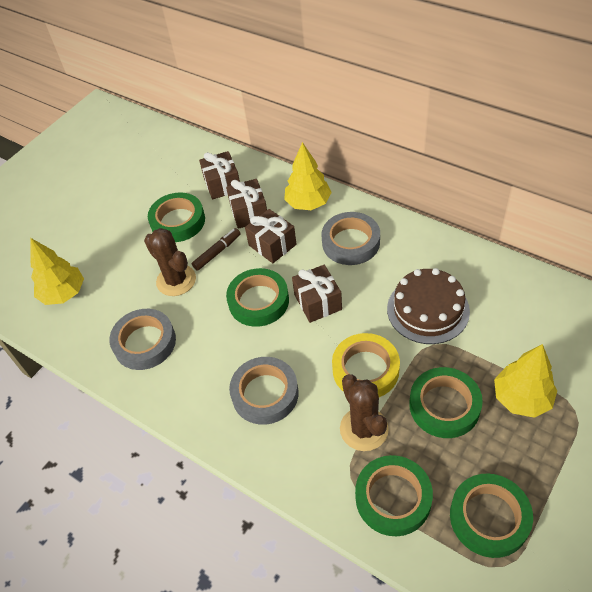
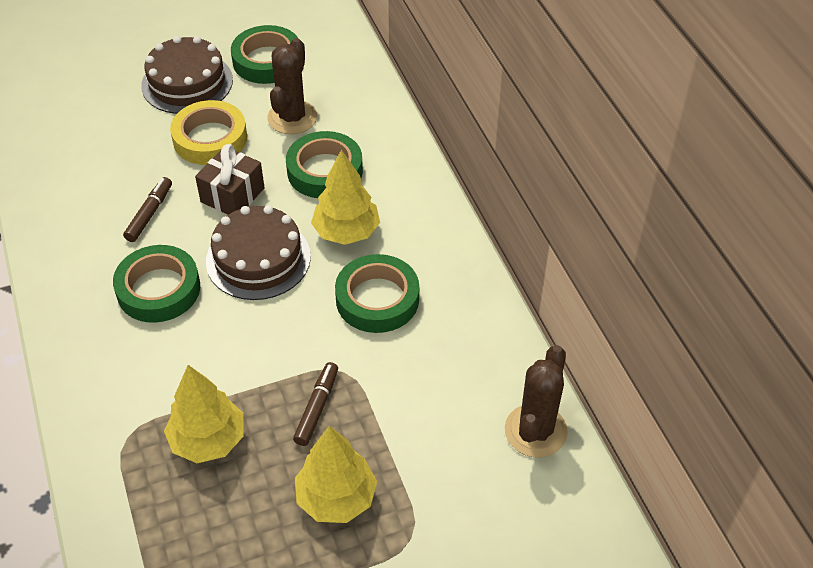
brown cake: [387,268,470,344] = 1 -> [141,36,233,114] [206,205,311,300] = 2
brown gift: [199,151,240,199] [226,179,267,229] [245,209,296,263] [292,265,342,323] = 4 -> [195,144,265,215] = 1
brown marker: [192,228,240,271] = 1 -> [123,177,172,242] [293,362,338,446] = 2
green tape: [148,192,205,242] [226,268,289,327] [355,455,433,536] [409,367,483,438] [450,473,533,558] = 5 -> [113,245,200,323] [231,25,298,84] [286,131,363,198] [335,254,419,333] = 4
grey tape: [109,309,176,370] [229,357,299,425] [321,212,380,265] = 3 -> none = 0

